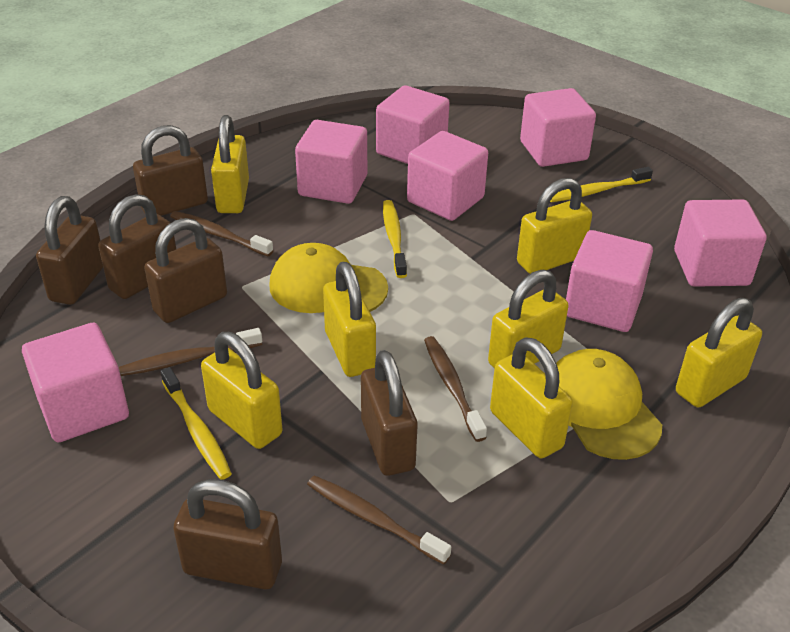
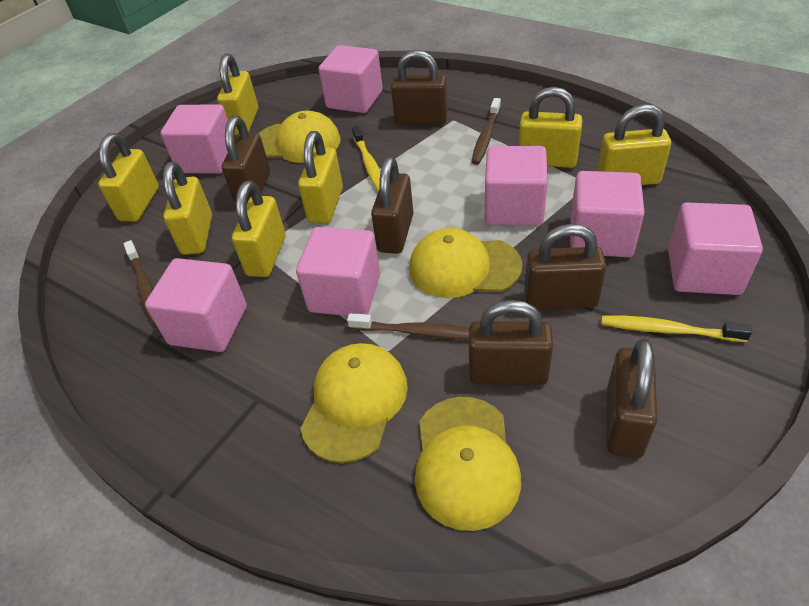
brown toothbrush: [119,328,262,376] [170,211,273,256] [307,476,451,565] [424,336,487,442] = 4 -> [123,240,155,324] [347,313,469,339] [471,98,501,165] = 3
yellow cap: [269,243,388,313] [556,349,662,460] = 2 -> [258,110,341,163] [300,343,408,463] [409,228,522,298] [415,397,521,531] = 4
yellow toothbrush: [161,367,232,480] [383,200,407,278] [550,167,653,202] = 3 -> [352,126,381,191] [601,315,752,342] = 2

